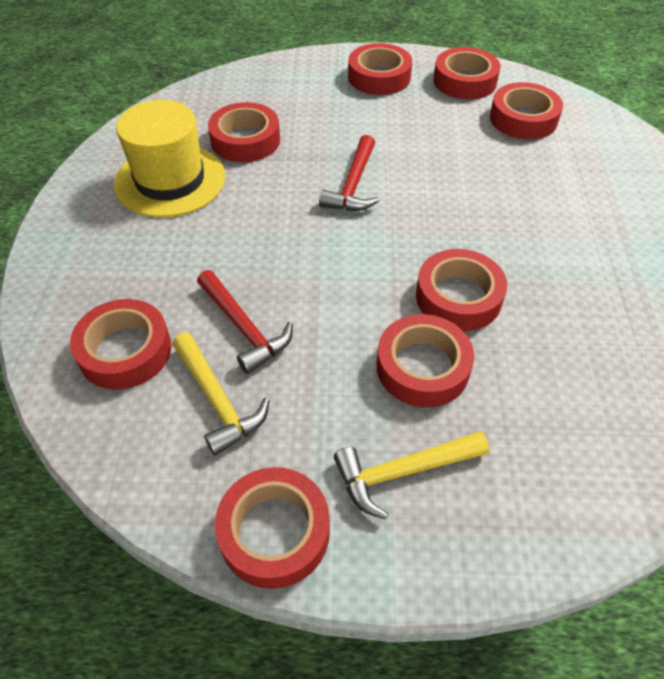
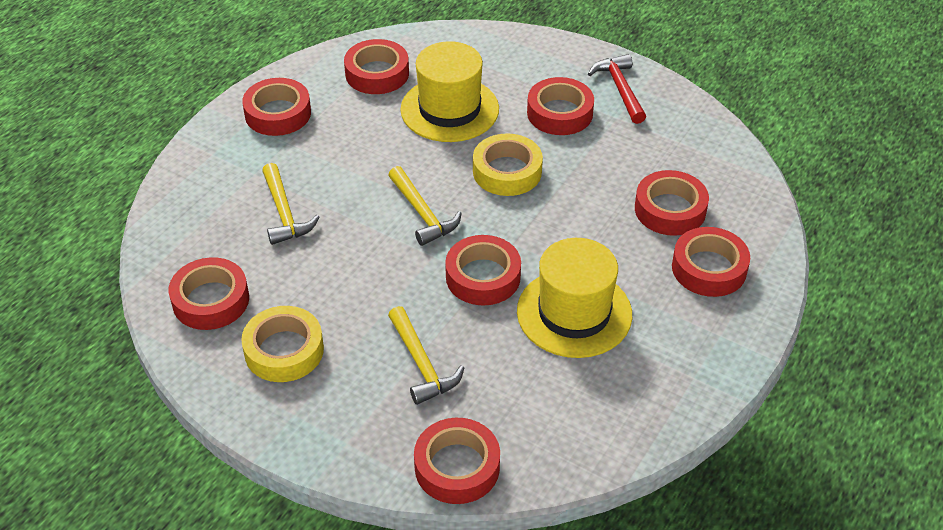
red hammer: [197,270,293,374] [319,135,379,211] = 2 -> [588,54,646,124] = 1
yellow hammer: [172,332,270,456] [334,431,489,519] = 2 -> [262,163,320,245] [388,166,462,246] [388,306,464,405] = 3
yellow hat: [114,100,225,218] = 1 -> [400,41,499,142] [517,238,632,358] = 2
yellow tape: none = 0 -> [241,306,324,382] [473,133,543,196] = 2

